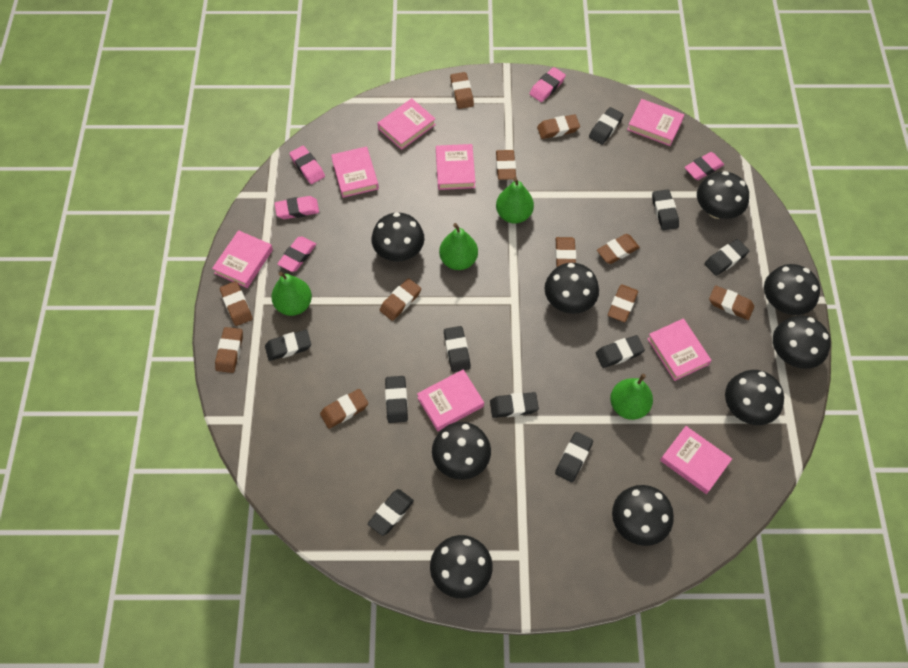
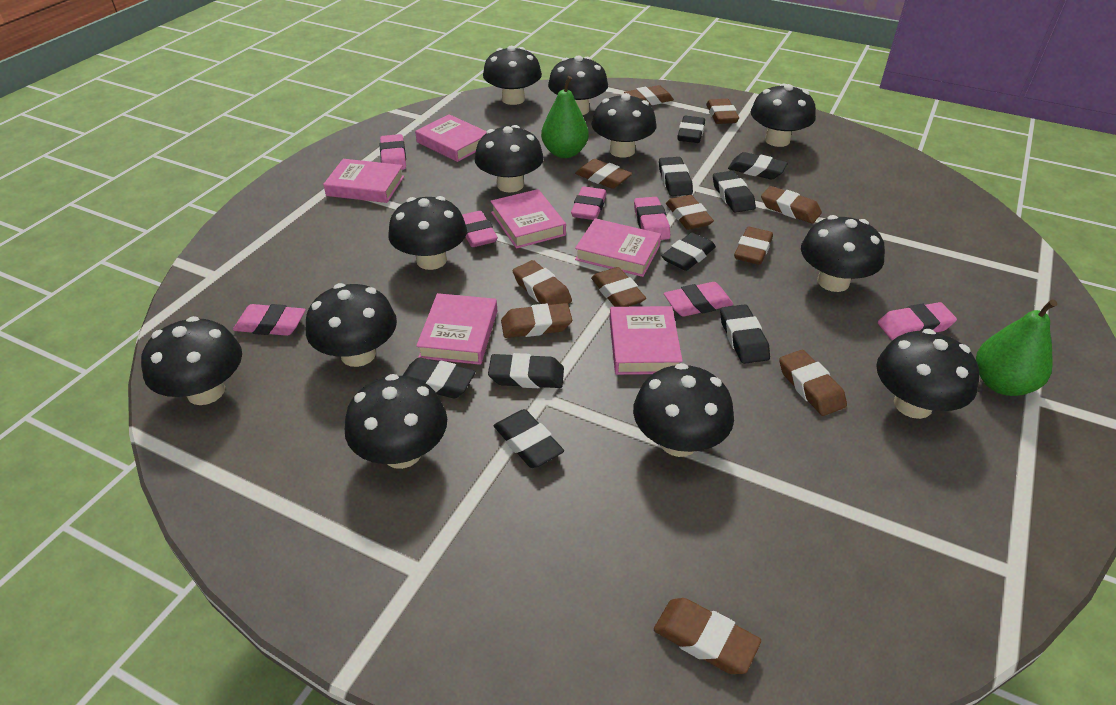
black eraser: [265,330,311,361] [368,489,414,536] [385,376,408,423] [444,326,471,372] [490,392,539,418] [555,432,593,482] [589,107,624,145] [596,335,645,368] [652,189,679,230] [704,239,749,276] = 10 -> [403,357,476,398] [488,353,564,388] [494,409,564,468] [659,157,693,196] [662,233,716,271] [678,116,705,143] [713,171,756,213] [720,304,770,364] [728,152,788,179] = 9
black mushroom: [371,212,425,262] [430,535,493,598] [432,422,491,480] [545,263,599,314] [612,485,674,546] [697,171,749,219] [725,370,784,425] [764,264,820,315] [773,315,831,369] = 9 -> [141,316,242,405] [306,283,397,367] [345,374,447,469] [388,196,467,270] [475,125,544,193] [483,46,542,105] [548,55,608,115] [591,93,657,157] [633,363,734,457] [751,84,816,147] [801,215,885,292] [876,329,979,419] = 12
green pear: [271,272,312,316] [439,223,478,270] [496,177,534,224] [610,374,653,420] = 4 -> [541,76,589,158] [976,299,1057,396] = 2
pink book: [212,230,273,288] [331,147,379,198] [378,98,436,150] [417,369,484,431] [436,144,475,190] [627,99,684,146] [647,318,712,381] [660,426,732,494] = 8 -> [323,159,404,203] [415,114,487,162] [416,293,497,365] [490,189,566,249] [575,218,661,277] [610,306,683,375] = 6
pink eraser: [275,196,319,219] [278,237,316,272] [289,146,325,184] [529,67,566,102] [684,152,724,180] = 5 -> [233,304,306,336] [380,134,406,170] [462,211,498,247] [571,186,607,220] [634,197,670,240] [664,282,734,317] [878,302,957,340] = 7

